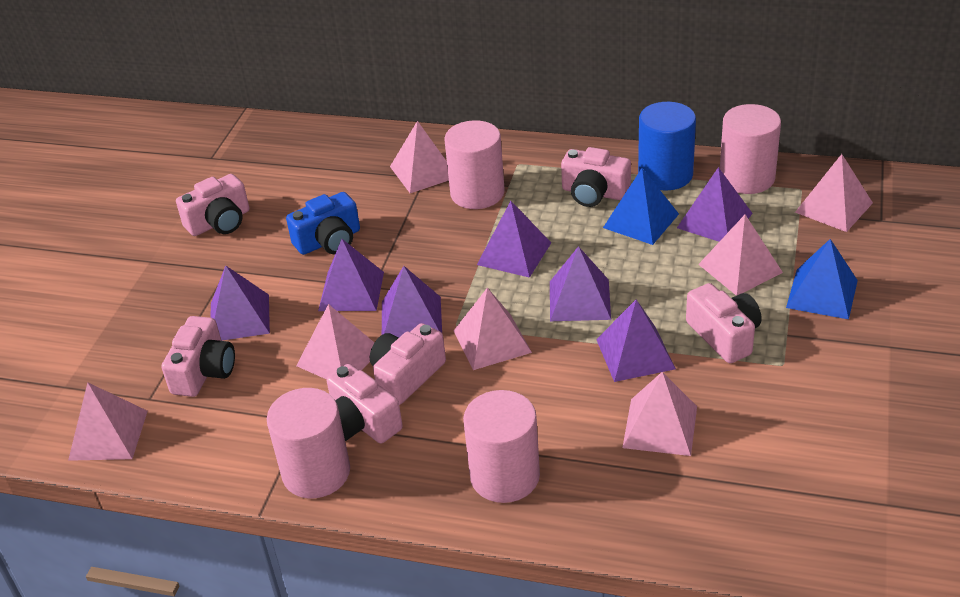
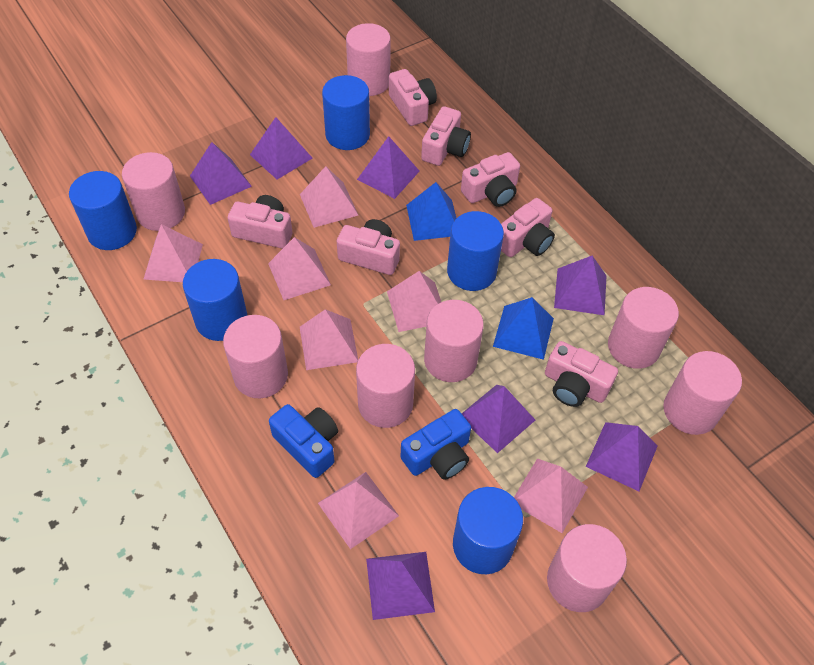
blue camera: [286,192,360,255] = 1 -> [269,404,338,478] [401,409,471,480] = 2
blue cylinder: [638,102,696,190] = 1 -> [69,171,137,250] [183,259,247,341] [322,75,370,150] [447,211,504,291] [453,487,523,574] = 5
pink camera: [161,316,235,397] [176,174,249,236] [327,364,403,443] [370,323,446,405] [561,147,631,207] [686,283,762,363] = 6 -> [228,195,292,249] [337,219,400,275] [389,69,437,126] [421,106,471,166] [461,152,520,207] [501,198,555,257] [545,341,618,407] = 7
pink cylinder: [267,388,350,499] [444,120,505,209] [463,390,540,503] [720,104,781,194] = 4 -> [122,152,185,231] [223,315,288,398] [346,23,391,96] [356,344,415,428] [424,300,484,382] [547,524,627,612] [608,287,679,369] [663,351,742,435] = 8

